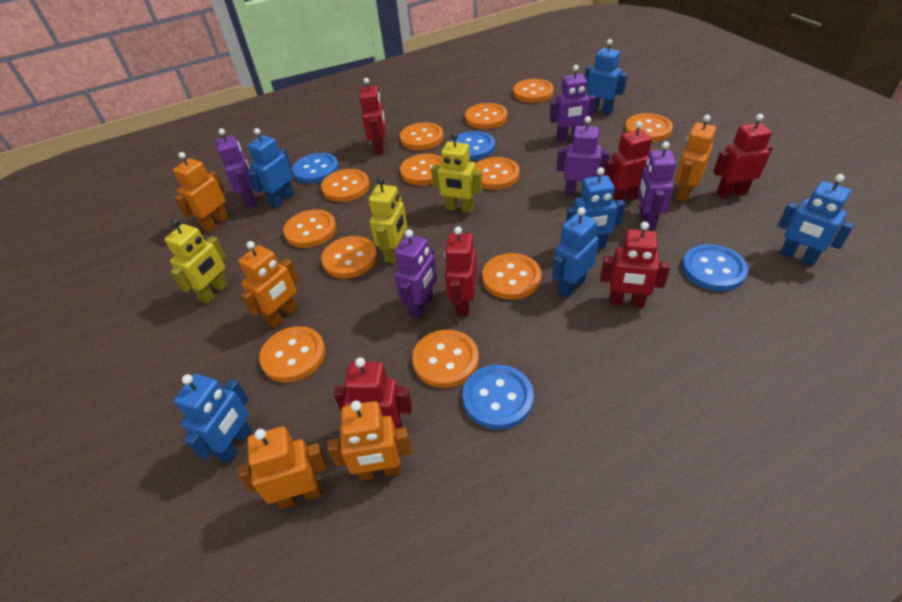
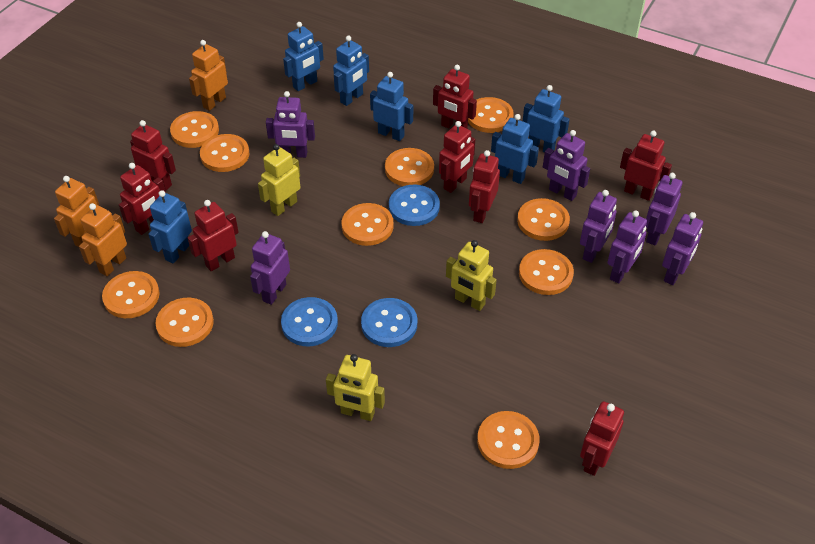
blue button: [292,153,339,184] [451,131,495,161] [463,365,534,430] [682,244,748,291] = 4 -> [281,297,338,346] [361,298,417,347] [389,184,440,226] = 3
orange button: [259,326,325,382] [283,210,336,248] [321,169,370,202] [321,236,377,279] [400,122,444,150] [400,154,442,185] [412,330,479,388] [465,103,507,129] [475,157,520,190] [482,253,541,300] [513,79,554,103] [625,113,673,142] = 12 -> [102,271,159,318] [155,298,214,347] [170,111,219,148] [200,134,250,172] [342,203,394,246] [385,148,434,186] [468,97,514,133] [477,411,540,469] [517,198,570,241] [519,249,574,295] = 10
orange robot: [173,152,228,232] [237,426,328,509] [238,241,299,328] [327,401,412,481] [675,115,716,202] = 5 -> [54,176,99,247] [79,203,127,276] [189,40,228,111] = 3
purple robot: [216,129,257,208] [394,229,437,319] [550,65,596,142] [557,116,610,195] [638,142,676,230] = 5 -> [250,231,290,305] [266,91,315,158] [543,130,590,201] [580,190,617,263] [607,211,647,284] [646,173,682,246] [662,212,703,285] = 7
red robot: [334,357,412,429] [360,78,385,154] [444,226,477,316] [600,222,670,308] [604,121,653,201] [713,114,773,198] = 6 -> [119,163,166,235] [130,120,176,190] [188,200,239,271] [433,64,477,128] [439,121,475,193] [469,150,500,223] [580,401,624,476] [620,131,672,201] = 8

